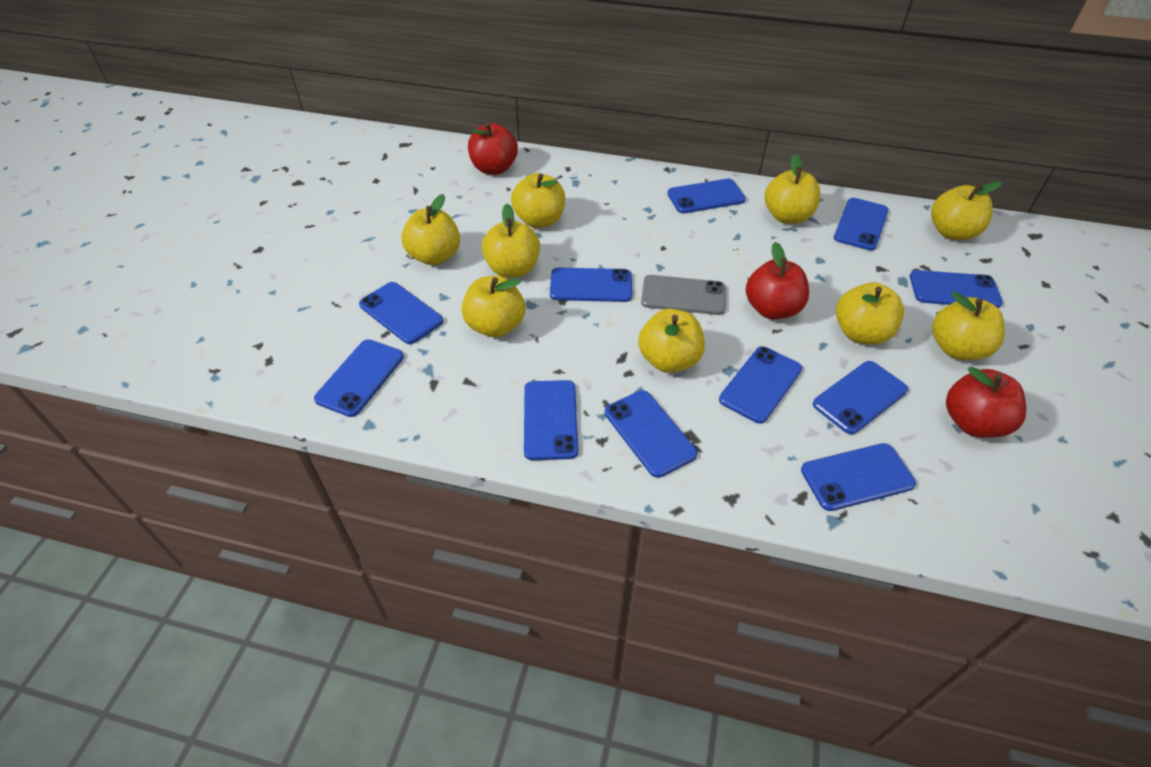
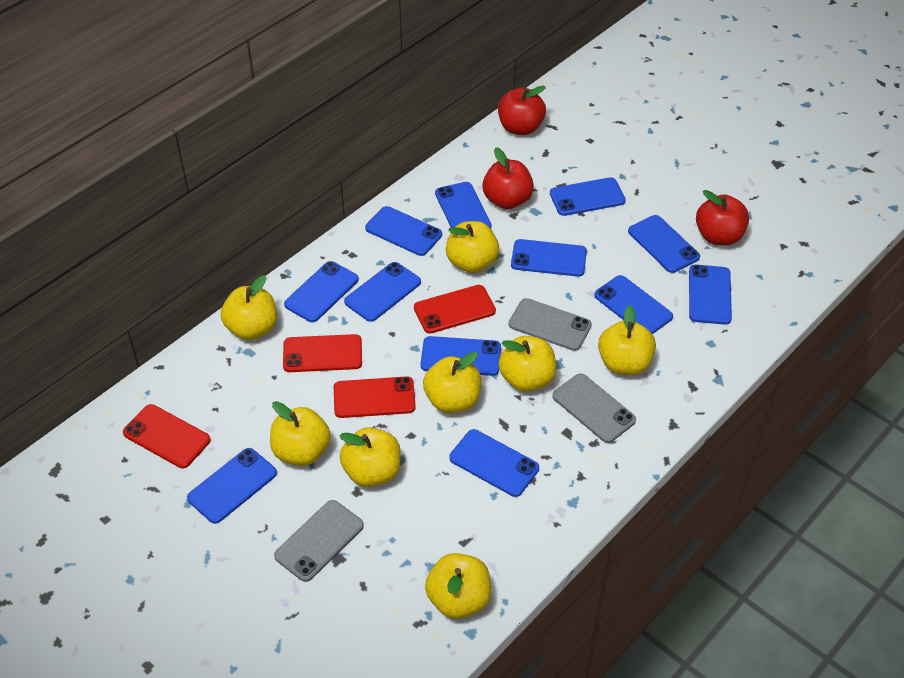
blue phone: [314,339,404,417] [359,282,443,344] [524,380,578,460] [550,267,632,302] [605,390,697,478] [667,179,746,213] [719,346,802,424] [801,443,916,511] [813,361,908,434] [834,198,888,251] [910,270,1003,308] = 11 -> [187,448,277,524] [284,261,359,322] [344,262,421,322] [365,206,442,256] [420,336,501,376] [435,182,492,229] [449,429,539,497] [511,239,587,277] [550,177,626,216] [594,275,673,334] [628,215,700,273] [689,265,732,325] = 12
grey phone: [641,275,726,315] = 1 -> [274,500,364,582] [508,298,592,351] [552,373,636,443] = 3
red phone: none = 0 -> [123,404,211,468] [283,334,362,372] [334,376,416,418] [414,285,496,334] = 4
yellow apple: [401,194,460,265] [461,276,525,337] [482,204,540,278] [511,173,565,228] [638,309,705,373] [765,154,820,224] [836,283,904,345] [931,181,1002,240] [932,292,1005,360] = 9 -> [221,275,277,340] [270,401,331,466] [339,427,401,487] [423,351,481,413] [425,553,491,619] [446,221,499,273] [499,336,556,392] [598,305,656,375] = 8

